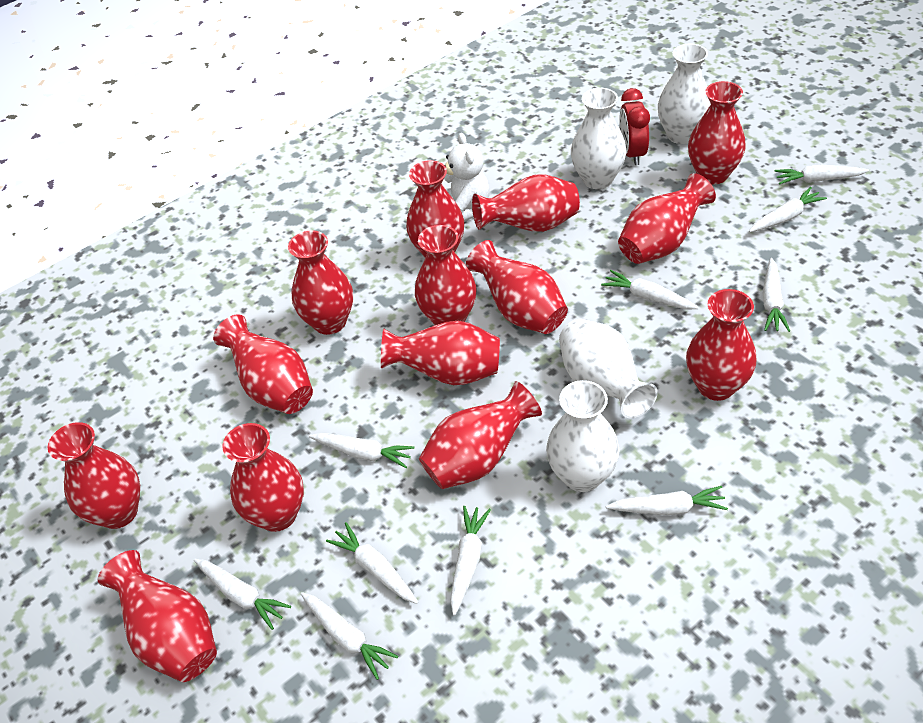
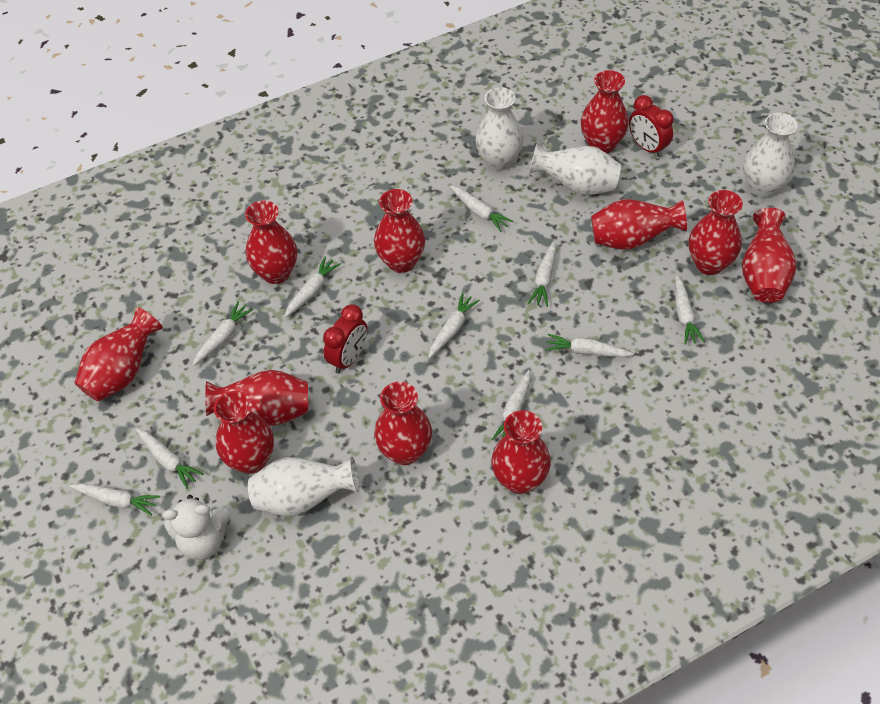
red clock: [619,88,650,165] = 1 -> [323,304,367,373] [629,95,674,157] = 2
red vase: [47,422,140,529] [97,550,217,682] [213,314,313,414] [222,423,304,532] [288,230,353,335] [381,321,500,385] [406,160,464,258] [415,225,476,325] [419,381,542,489] [466,240,568,334] [472,174,580,232] [618,173,716,264] [686,289,756,401] [688,81,746,185] = 14 -> [74,307,163,402] [205,370,308,426] [214,391,274,474] [245,201,297,284] [374,189,425,273] [374,382,432,465] [491,410,551,494] [581,70,629,153] [591,199,687,250] [689,190,743,275] [742,208,796,303] = 11

